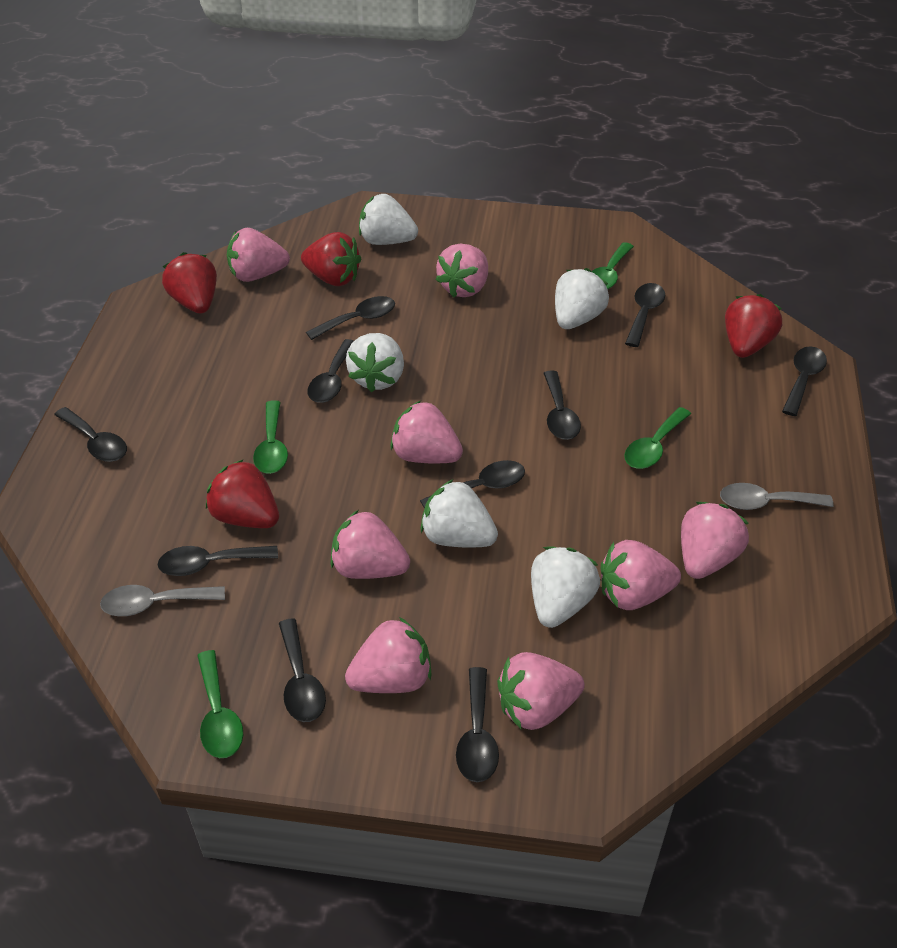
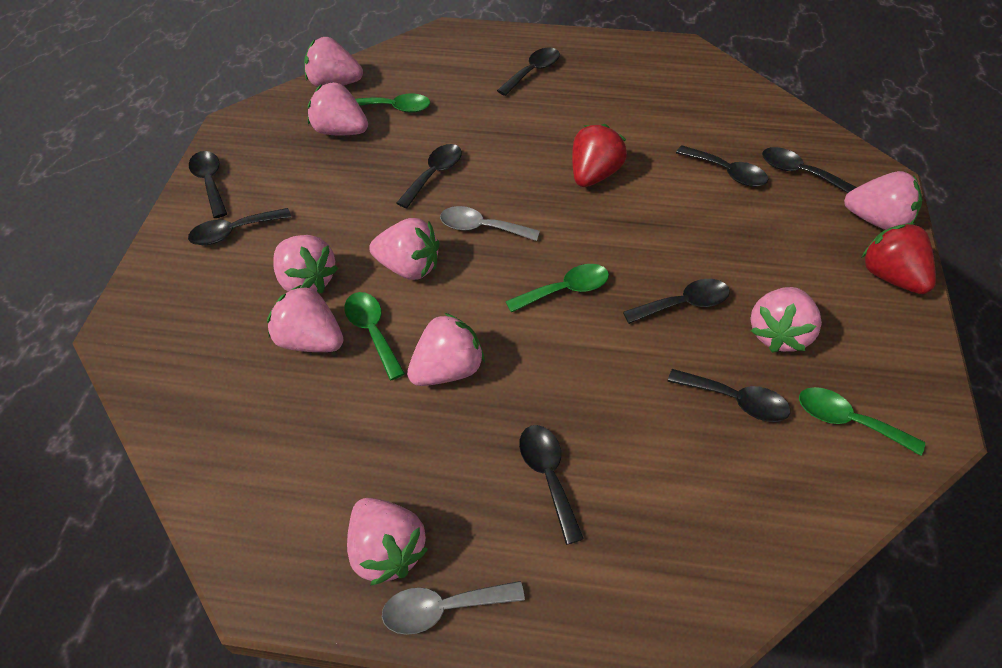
black spoon: [54,407,127,462] [157,546,278,576] [279,618,326,722] [306,296,395,340] [308,339,354,403] [420,460,525,509] [456,667,499,782] [544,370,581,440] [625,283,665,347] [782,346,827,416] = 10 -> [188,208,291,245] [189,151,227,218] [397,144,462,208] [497,48,560,96] [519,425,584,545] [623,279,730,324] [667,369,790,422] [676,145,768,187] [762,147,857,193] = 9
pink strawberry: [227,228,290,282] [331,510,410,579] [345,617,432,693] [390,401,463,463] [436,244,488,298] [497,652,585,730] [601,540,681,610] [681,502,749,579] = 8 -> [267,285,344,352] [273,235,338,293] [304,37,363,87] [308,82,368,136] [347,498,428,586] [369,218,439,280] [407,313,485,386] [750,287,822,353] [844,171,922,230] = 9
red strawberry: [162,252,217,313] [206,459,279,528] [301,232,361,286] [725,294,782,358] = 4 -> [572,124,627,187] [862,223,936,294] = 2
white strawberry: [346,333,404,392] [359,194,418,245] [420,480,498,547] [531,547,600,628] [555,268,609,329] = 5 -> none = 0

